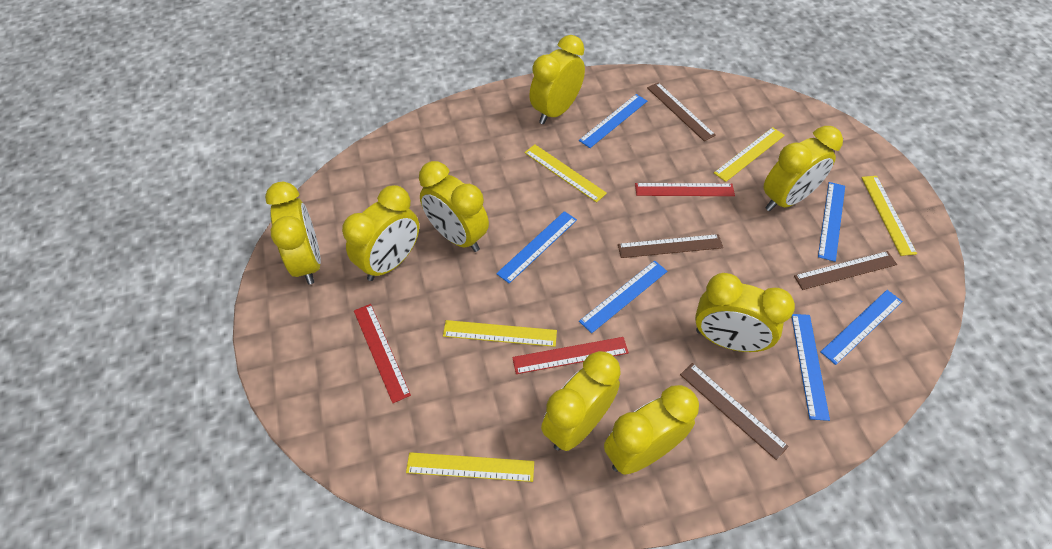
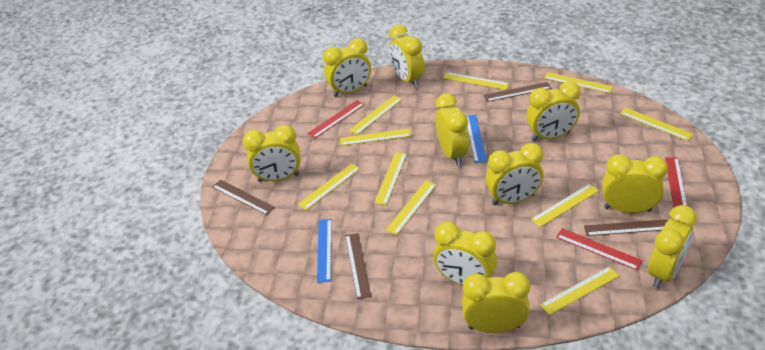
blue ruler: [496,211,577,283] [579,94,647,148] [579,260,667,333] [792,314,830,421] [818,182,845,262] [821,290,902,365] = 6 -> [317,219,332,283] [467,115,487,163] = 2
yellow clock: [265,182,321,285] [342,185,419,281] [419,161,489,252] [529,35,585,124] [541,351,621,451] [604,385,699,475] [695,273,795,352] [763,126,843,211] = 8 -> [243,125,301,182] [323,38,371,97] [389,25,425,88] [433,222,497,285] [435,93,469,166] [462,272,530,333] [486,143,543,205] [526,81,580,141] [602,154,668,213] [648,205,697,288] = 10
yellow ruler: [406,452,534,482] [443,320,557,347] [524,144,607,202] [714,127,785,182] [861,176,917,256] = 5 -> [298,163,360,210] [340,129,411,146] [349,95,402,135] [374,152,407,205] [386,181,436,235] [443,72,509,90] [531,184,598,227] [540,266,619,315] [544,72,613,93] [620,107,693,141] = 10

